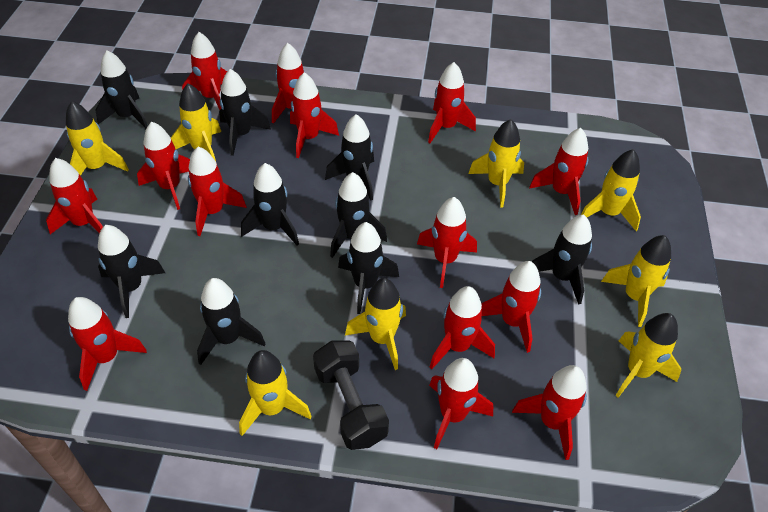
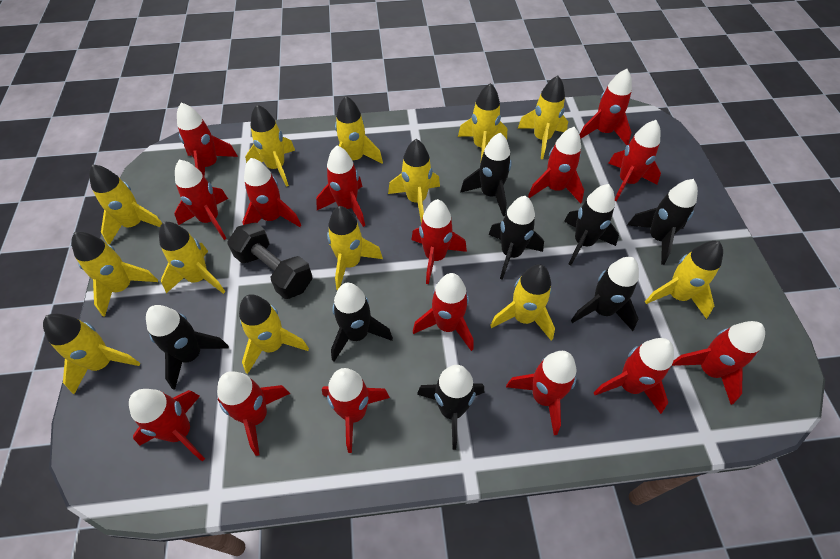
black rocket: [95,50,148,129] [98,225,165,318] [197,278,265,365] [219,69,271,156] [241,163,299,246] [325,114,374,201] [330,172,387,258] [338,222,399,314] [532,215,592,305] = 9 -> [146,305,229,390] [331,283,393,362] [417,365,484,450] [460,133,512,216] [488,196,544,280] [564,184,619,266] [571,257,639,331] [627,179,698,265] = 8
red rocket: [46,158,103,234] [68,297,147,391] [137,122,190,210] [182,32,227,110] [188,147,247,236] [272,43,322,124] [290,72,339,158] [417,197,477,288] [428,62,476,143] [429,358,493,449] [430,286,495,369] [481,261,541,353] [512,365,587,460] [529,128,588,215] = 14 -> [129,389,205,461] [174,160,228,240] [177,103,238,177] [217,371,290,456] [242,158,301,227] [316,146,365,227] [322,368,390,453] [411,199,467,284] [413,273,474,351] [506,351,576,435] [528,127,584,204] [580,69,632,145] [593,338,674,414] [608,120,661,201] [671,321,765,405] = 15
yellow rocket: [66,101,129,176] [171,84,221,161] [239,350,312,436] [345,278,406,370] [468,119,524,208] [581,149,641,231] [601,235,671,327] [615,313,681,398] = 8 -> [43,314,140,394] [71,232,158,317] [89,164,162,245] [159,222,225,294] [239,294,309,374] [245,105,295,187] [327,206,383,290] [335,96,383,164] [388,139,440,223] [458,83,507,159] [490,264,555,341] [518,75,568,159] [645,241,723,319] = 13

